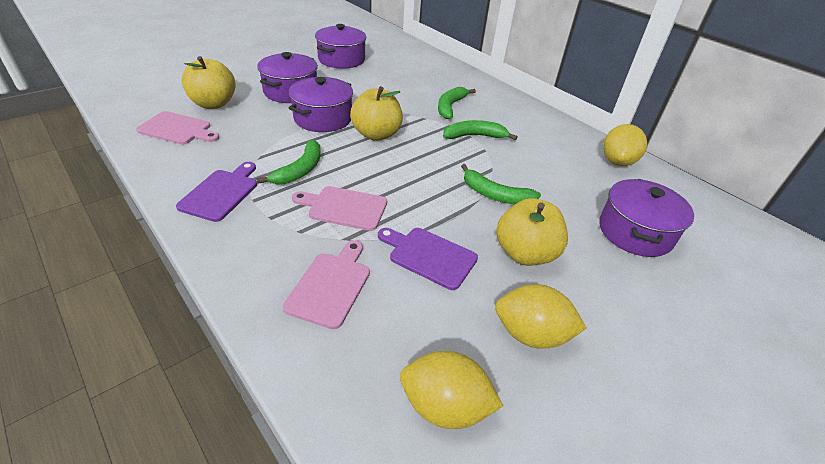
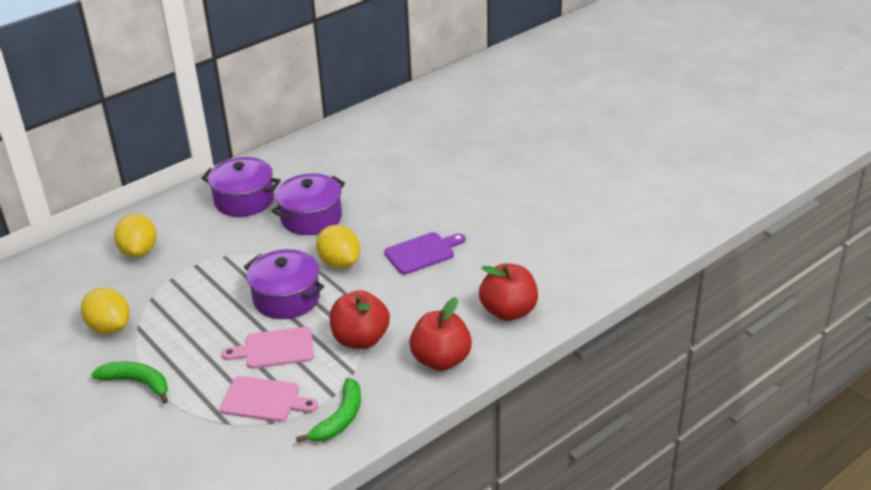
green banana: [256,140,321,184] [438,87,476,119] [443,120,518,140] [461,164,541,204] = 4 -> [91,361,168,404] [296,378,361,443] = 2
pink cutting board: [136,111,219,145] [283,240,370,329] [292,186,387,231] = 3 -> [220,376,318,422] [221,327,314,369] = 2
purple cutting board: [176,162,257,222] [378,228,478,290] = 2 -> [384,232,466,275] = 1
purple pot: [257,52,318,103] [289,77,353,132] [315,24,366,69] [599,179,694,257] = 4 -> [201,157,281,217] [244,249,324,319] [271,173,345,235] = 3
red apple: none = 0 -> [330,290,390,349] [409,297,472,371] [479,263,538,321] = 3
yellow apple: [182,56,236,109] [350,86,403,141] [496,198,568,266] = 3 -> none = 0

